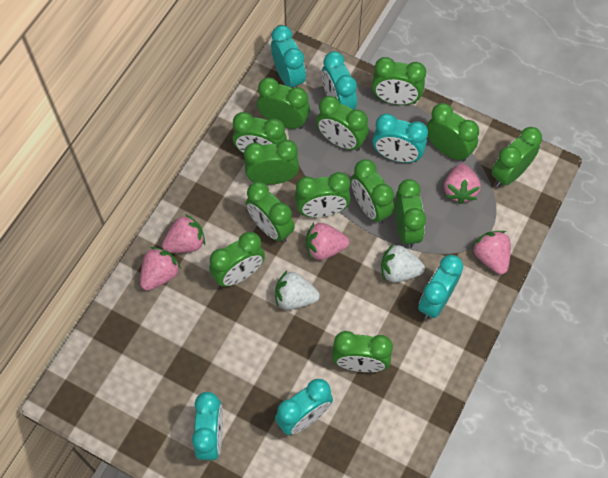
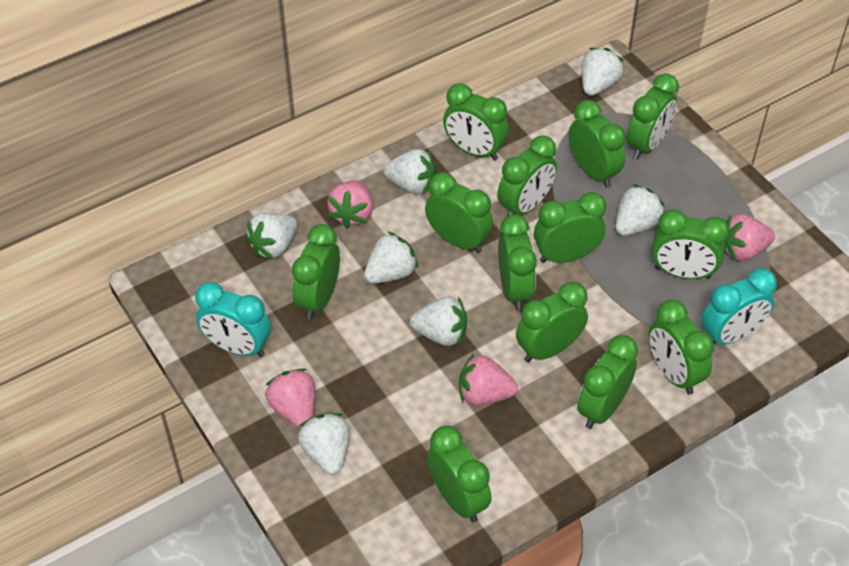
pink strawberry: [140,247,181,291] [162,214,205,253] [306,223,349,260] [444,164,481,204] [472,231,511,274] = 5 -> [265,368,315,428] [327,180,373,228] [459,354,518,406] [724,214,775,261] = 4
turquoise clock: [192,392,223,461] [271,25,306,88] [275,379,333,435] [322,51,357,110] [372,114,428,163] [418,255,463,319] = 6 -> [195,282,271,357] [701,268,777,345] = 2
white strawberry: [275,271,320,310] [381,244,425,283] = 2 -> [245,213,297,259] [298,413,350,475] [364,232,418,284] [383,149,436,194] [410,297,467,346] [582,48,624,96] [616,184,664,236] = 7

